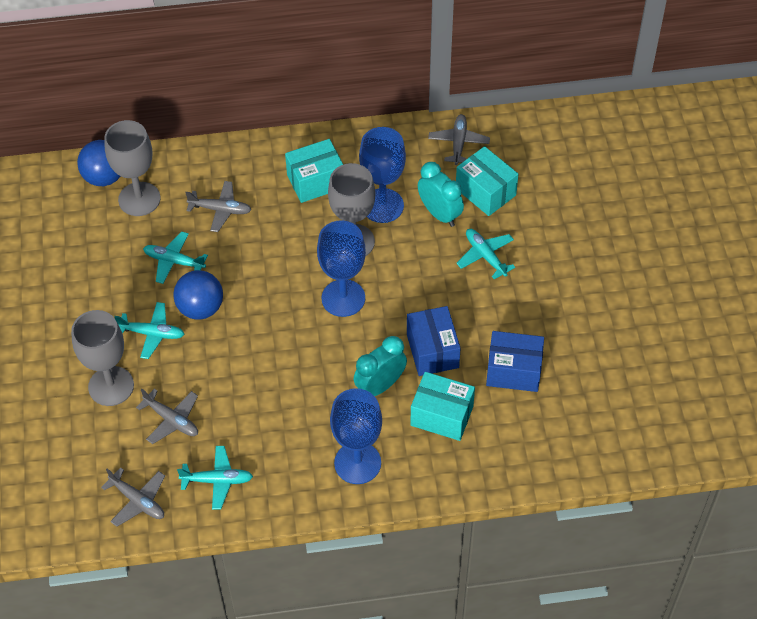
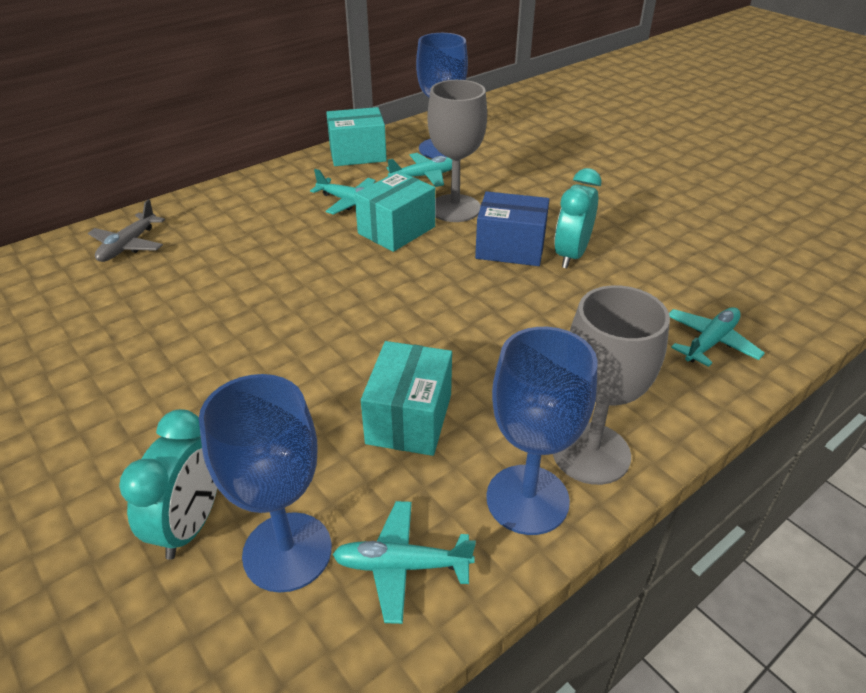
blue ball: [77,140,120,186] [174,270,223,320] = 2 -> none = 0
blue box: [407,306,461,376] [486,331,544,392] = 2 -> [475,191,549,266] = 1
grey goblet: [71,310,134,406] [104,120,161,216] [328,163,375,256] = 3 -> [427,80,487,222] [553,285,670,485] = 2
grey plane: [101,467,165,527] [136,389,198,444] [185,181,252,232] [428,114,490,165] = 4 -> [88,199,165,262] = 1

